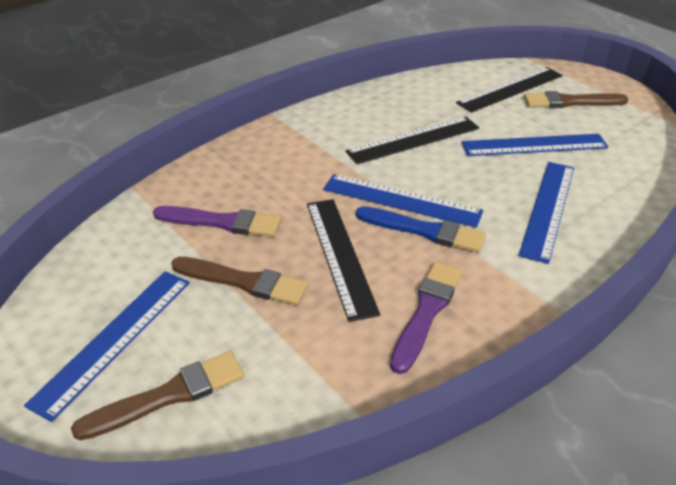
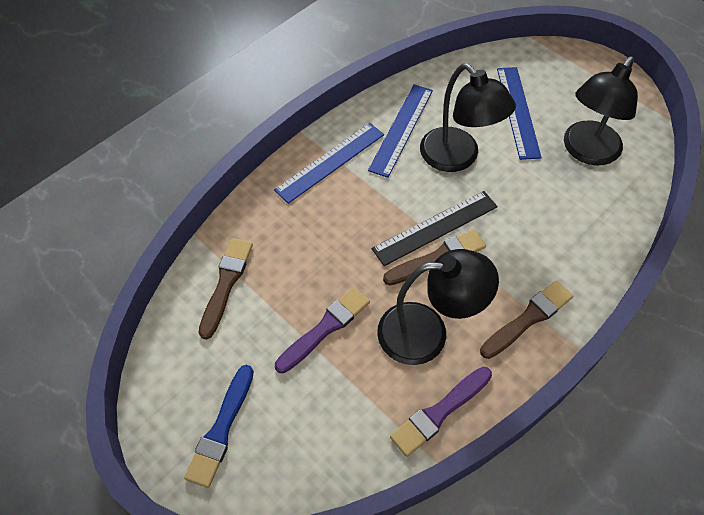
black lamp: none = 0 -> [377,249,499,365] [420,63,516,172] [564,56,638,165] = 3
black ruler: [307,199,380,322] [345,116,479,164] [456,67,563,113] = 3 -> [371,191,498,266] = 1
blue ruler: [24,271,190,422] [323,174,483,228] [461,134,608,156] [518,162,574,264] = 4 -> [274,123,384,204] [368,84,433,178] [497,67,542,160] = 3

